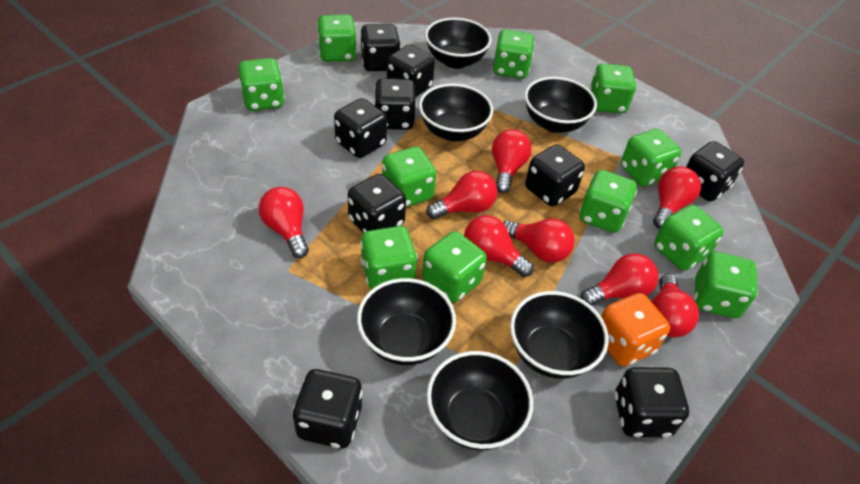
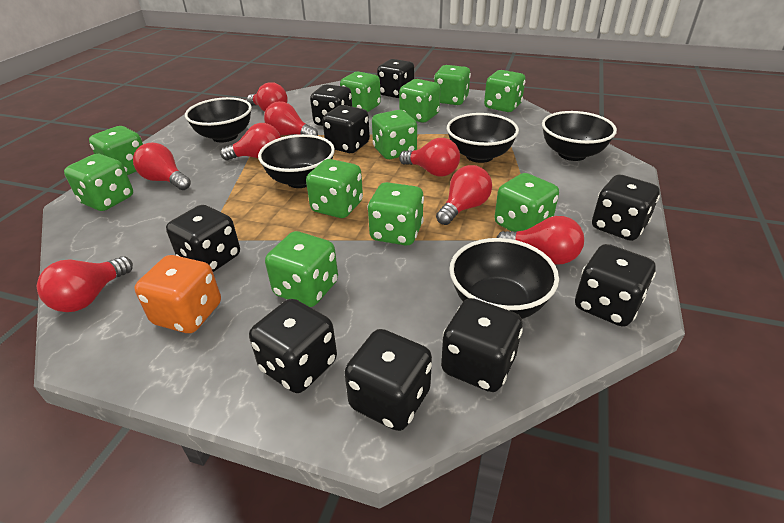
black bowl: [357,278,456,365] [419,83,493,141] [425,17,492,69] [427,351,533,451] [510,291,609,379] [525,77,597,133] = 6 -> [185,97,252,143] [258,134,335,188] [447,113,519,163] [449,238,559,319] [542,111,617,161] = 5

